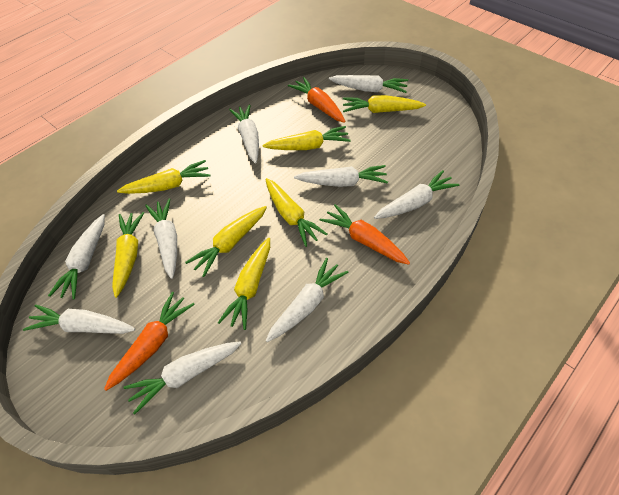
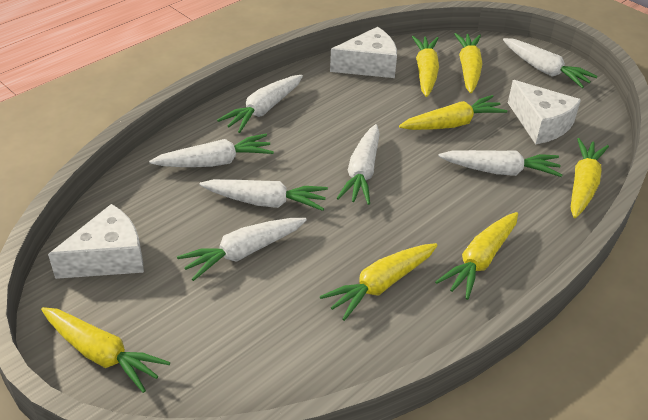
orange carrot: [104,292,195,391] [288,77,346,123] [320,204,410,265] = 3 -> none = 0
white carrot: [23,304,135,334] [48,214,105,300] [123,341,241,415] [145,198,177,279] [229,105,259,163] [266,258,349,342] [294,165,388,187] [329,75,408,93] [374,170,459,219] = 9 -> [149,134,274,167] [177,218,307,281] [200,179,328,211] [217,75,303,133] [337,124,380,205] [438,150,562,177] [503,38,597,88] = 7
white cheese: none = 0 -> [48,204,144,279] [330,27,397,78] [508,80,581,144] = 3

